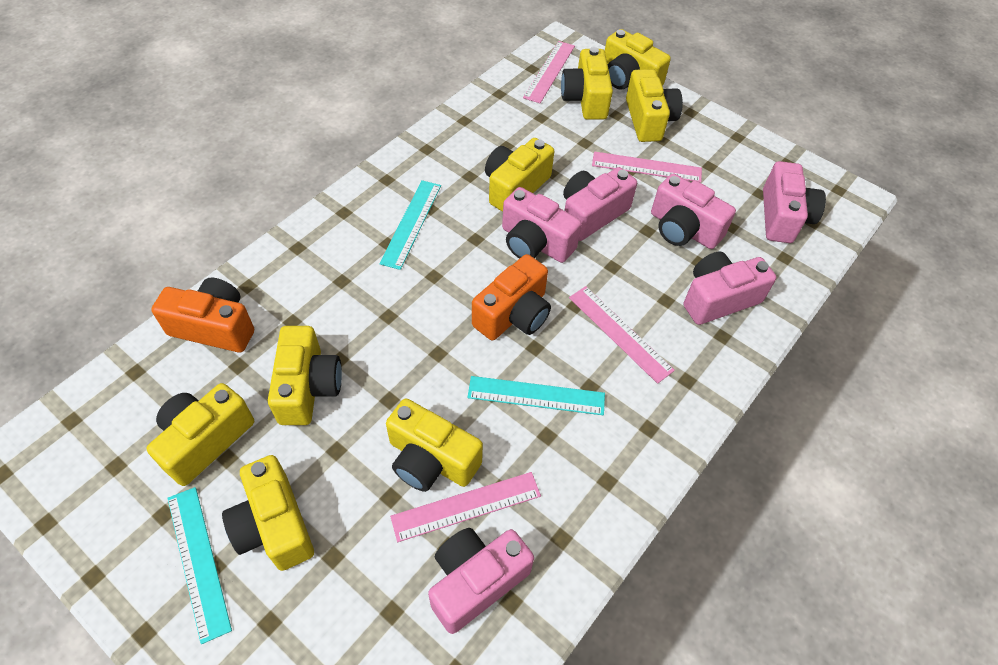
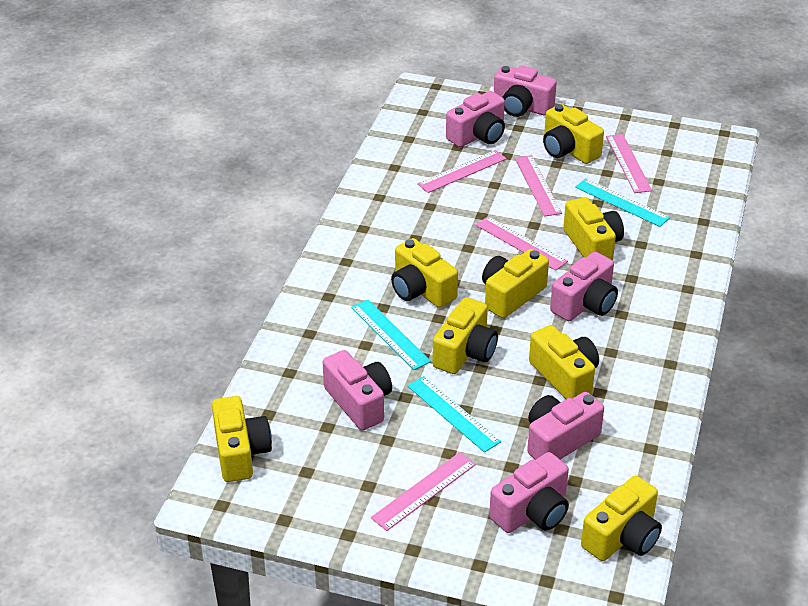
orange camera: [151,278,254,353] [472,254,551,341] = 2 -> none = 0
pink ruler: [390,472,541,542] [523,41,575,103] [569,286,675,384] [592,151,702,183] = 4 -> [371,452,476,531] [417,150,507,193] [476,216,568,271] [515,155,562,216] [606,134,652,193] = 5

